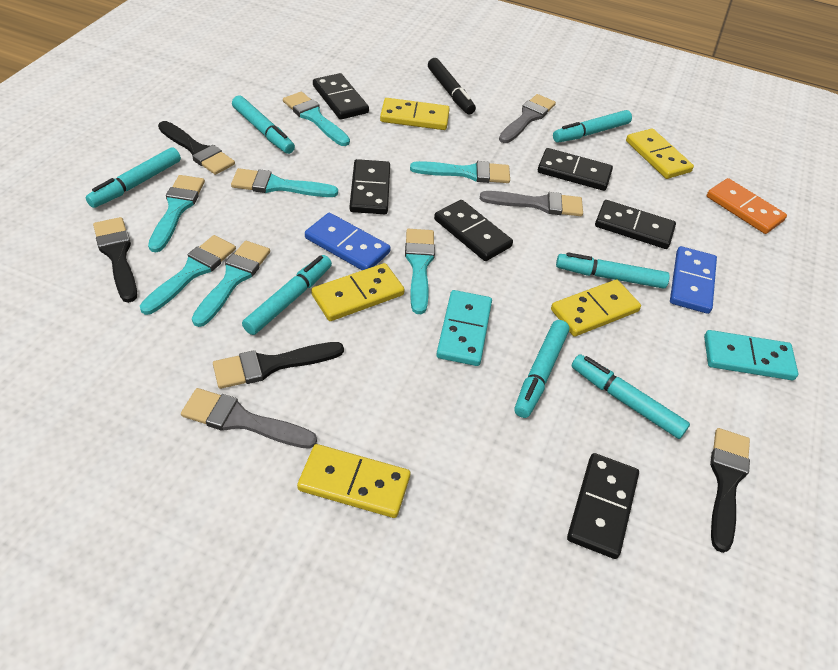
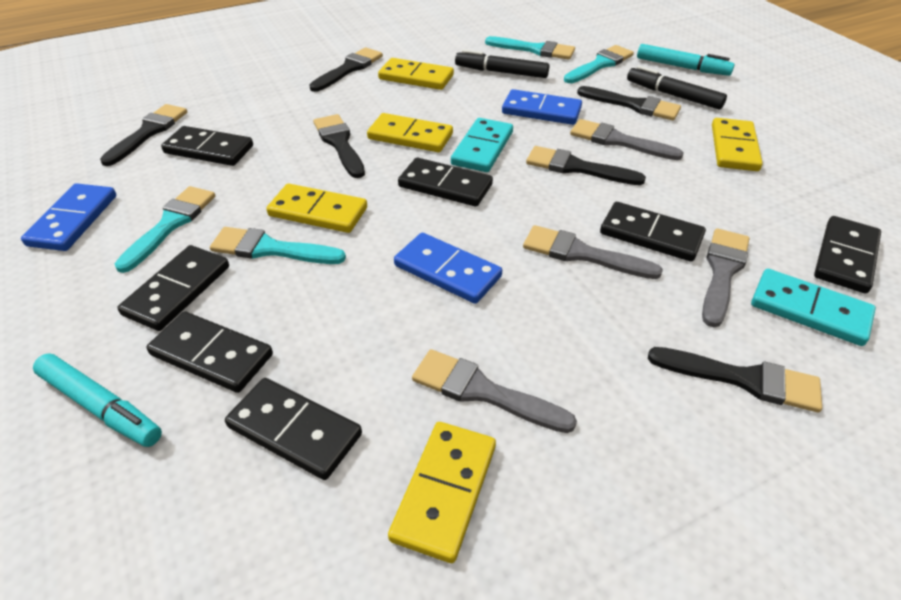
black brush: [93,217,137,303] [158,121,235,175] [213,342,344,389] [710,428,750,553] = 4 -> [100,104,187,166] [309,47,383,92] [313,114,365,178] [526,146,646,185] [577,86,681,120] [648,347,822,412] = 6
black domino: [313,73,369,119] [350,159,390,214] [434,200,513,261] [538,148,613,191] [567,453,639,559] [595,200,676,249] = 6 -> [117,245,229,331] [146,311,273,393] [161,126,253,166] [225,378,362,480] [398,158,493,207] [600,202,706,262] [814,216,881,293] = 7
black marker: [428,58,476,115] = 1 -> [455,49,549,78] [627,65,727,110] = 2
blue domino: [305,213,391,270] [670,246,717,314] = 2 -> [21,183,116,251] [394,233,502,304] [502,89,582,125] = 3
grey brush: [181,388,317,449] [480,191,583,216] [499,94,556,143] = 3 -> [412,349,577,433] [523,225,663,279] [570,119,684,160] [702,228,749,327] = 4
orange domino: [707,178,787,234] = 1 -> none = 0
turquoise brush: [140,235,236,315] [148,175,205,252] [192,241,270,327] [231,168,338,197] [283,92,350,146] [405,229,435,314] [410,161,510,183] = 7 -> [115,186,215,273] [210,227,346,264] [485,36,575,60] [564,45,634,83] = 4
turquoise marker: [85,147,181,208] [232,95,295,154] [242,255,332,335] [514,320,569,418] [553,110,632,143] [556,252,670,289] [572,354,690,439] = 7 -> [33,354,162,447] [637,44,735,76] = 2

